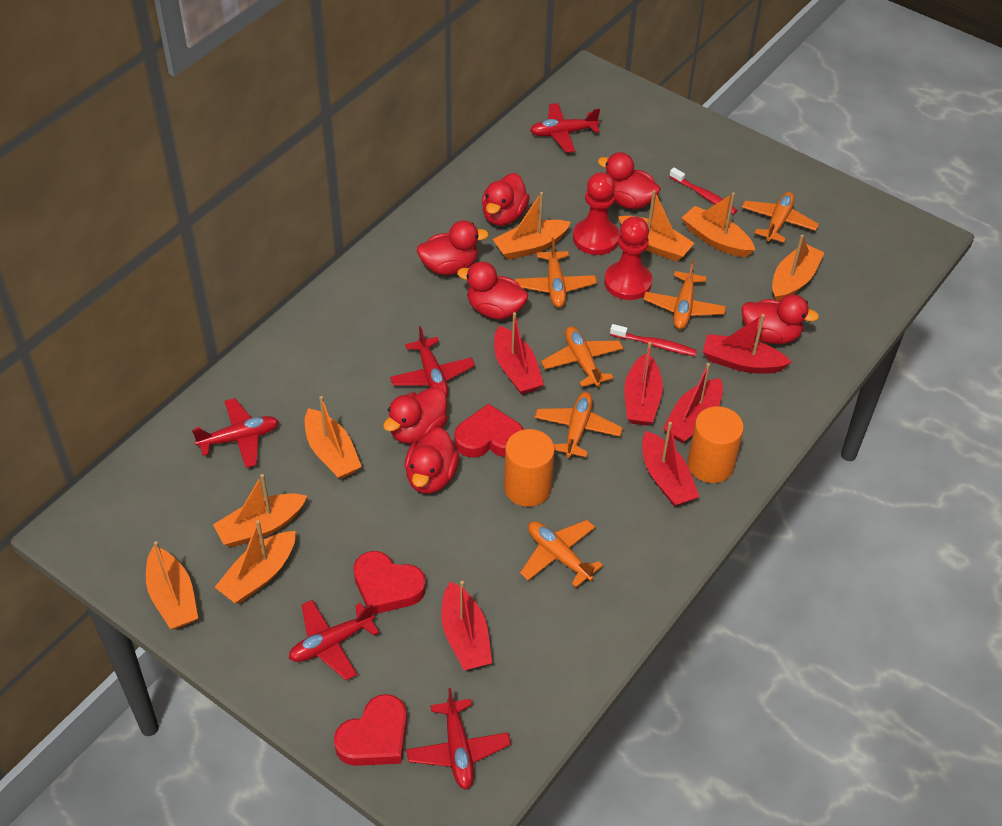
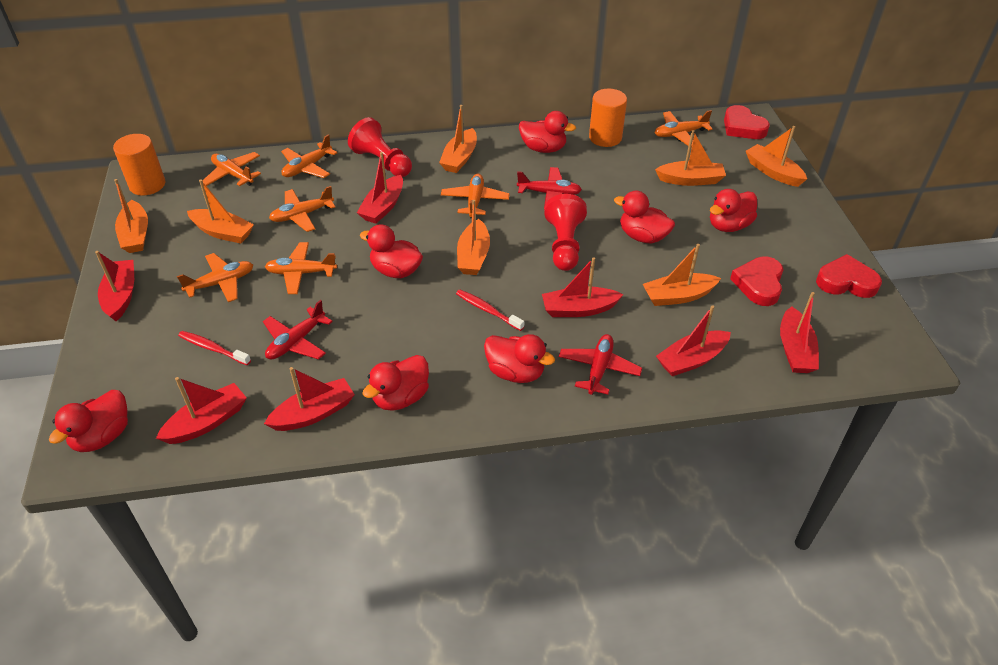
orange boat: [146,541,198,629] [213,474,307,547] [215,520,295,603] [305,396,362,479] [493,192,571,260] [618,190,694,262] [682,192,755,257] [772,235,824,301] = 8 -> [114,179,148,253] [187,179,254,244] [439,105,477,173] [457,200,490,275] [643,244,721,306] [655,130,726,186] [746,126,807,187] = 7
orange plane: [515,238,597,307] [520,520,603,587] [535,392,623,458] [541,326,623,387] [643,260,726,329] [742,192,819,243] = 6 -> [177,253,253,302] [202,152,261,186] [265,242,337,294] [269,186,335,232] [281,134,337,178] [441,174,510,219] [654,110,713,147] = 7
red boat: [441,581,492,670] [494,312,544,395] [624,342,663,426] [642,422,700,506] [663,363,723,443] [703,314,792,374] = 6 -> [95,251,134,321] [156,377,247,444] [264,367,355,431] [357,152,403,224] [542,257,624,317] [656,305,731,376] [780,292,819,373] = 7
red plane: [192,398,279,468] [289,600,379,680] [390,326,475,397] [406,688,511,789] [530,103,600,153] = 5 -> [263,300,333,360] [517,167,582,210] [559,334,642,395] = 3

